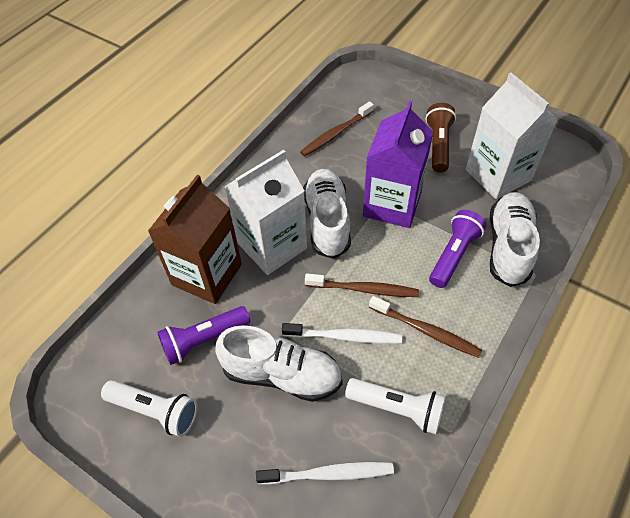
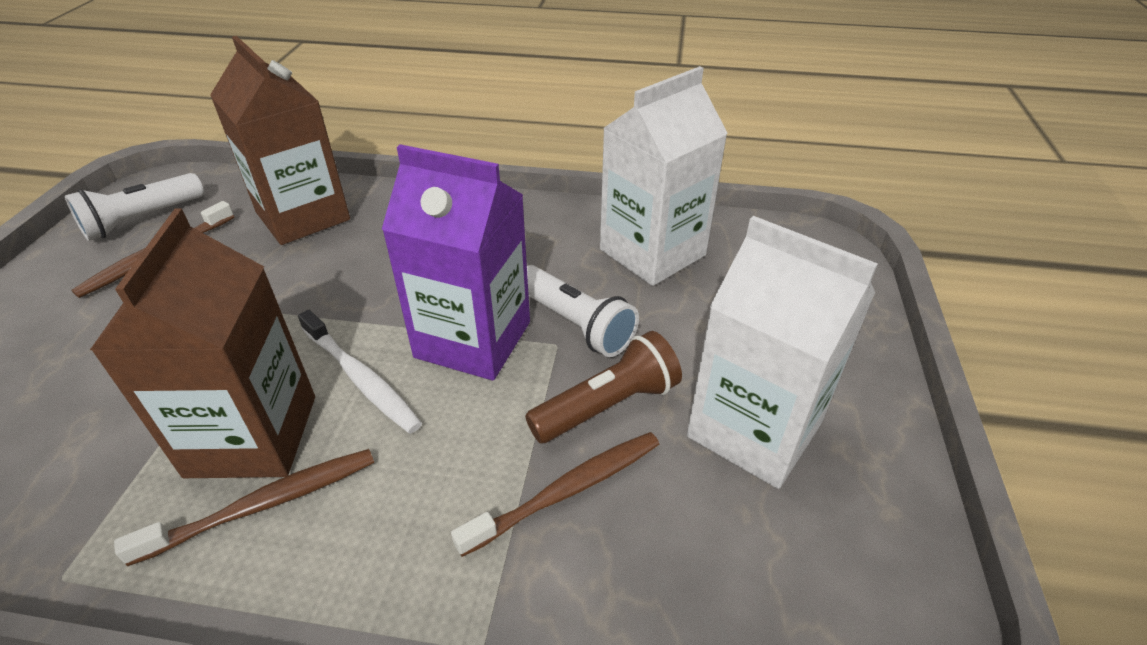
brown carton: [148,175,242,304] = 1 -> [90,209,315,478] [210,36,350,245] = 2
purple flashlight: [157,306,250,365] [429,210,486,288] = 2 -> none = 0
white shoe: [215,325,343,402] [303,169,351,259] [490,192,540,287] = 3 -> none = 0
white toothbrush: [256,462,394,485] [282,323,402,343] = 2 -> [298,310,422,434] = 1

